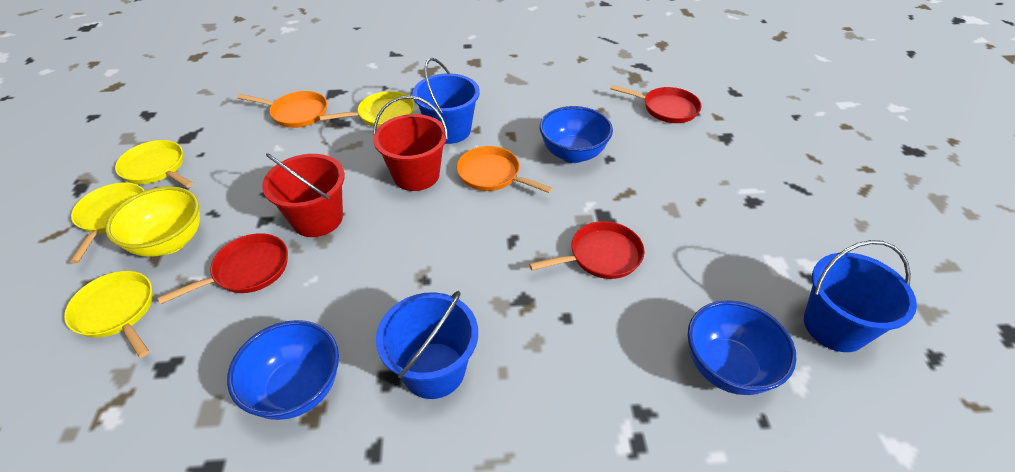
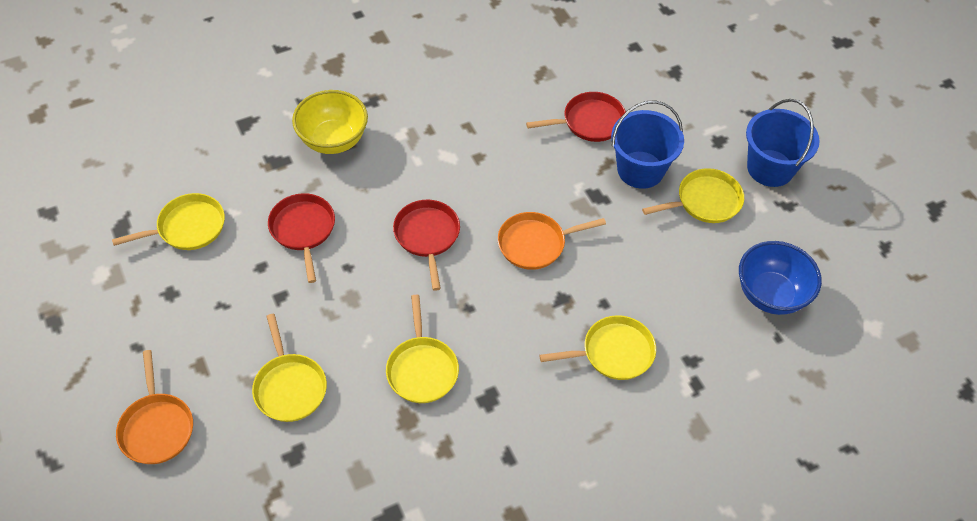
blue bowl: [227,320,339,420] [540,106,613,163] [688,300,797,395] = 3 -> [739,241,822,315] = 1
blue bucket: [376,291,478,399] [412,58,480,144] [804,240,917,352] = 3 -> [611,100,684,189] [746,99,820,187] = 2
red bucket: [262,153,345,237] [373,96,448,191] = 2 -> none = 0
yellow pan: [64,271,153,358] [70,183,145,263] [115,140,193,187] [320,91,414,128] = 4 -> [112,193,225,250] [252,314,327,422] [386,295,459,403] [539,315,656,380] [642,168,744,223] = 5

